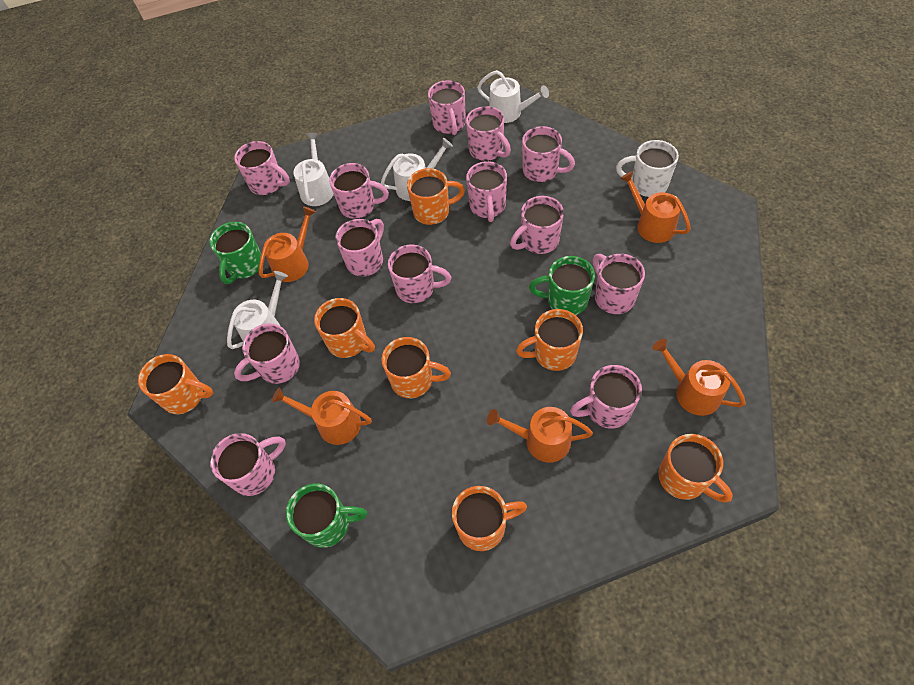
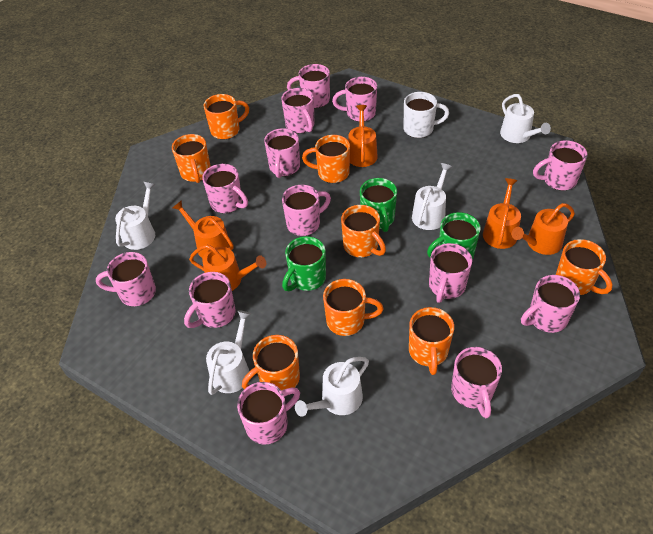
orange mug: [138,354,213,414] [314,298,375,358] [382,337,451,398] [407,168,465,225] [452,486,527,551] [516,309,583,371] [658,434,733,503] = 7 -> [172,134,211,183] [204,94,249,140] [242,335,300,391] [302,135,350,183] [323,279,383,336] [341,205,386,257] [409,307,454,375] [556,239,612,295] = 8
white watering can: [227,271,288,349] [293,133,334,206] [381,138,453,201] [477,70,549,123] = 4 -> [115,182,156,250] [206,310,251,395] [295,357,369,417] [412,163,452,230] [500,94,551,143] = 5

